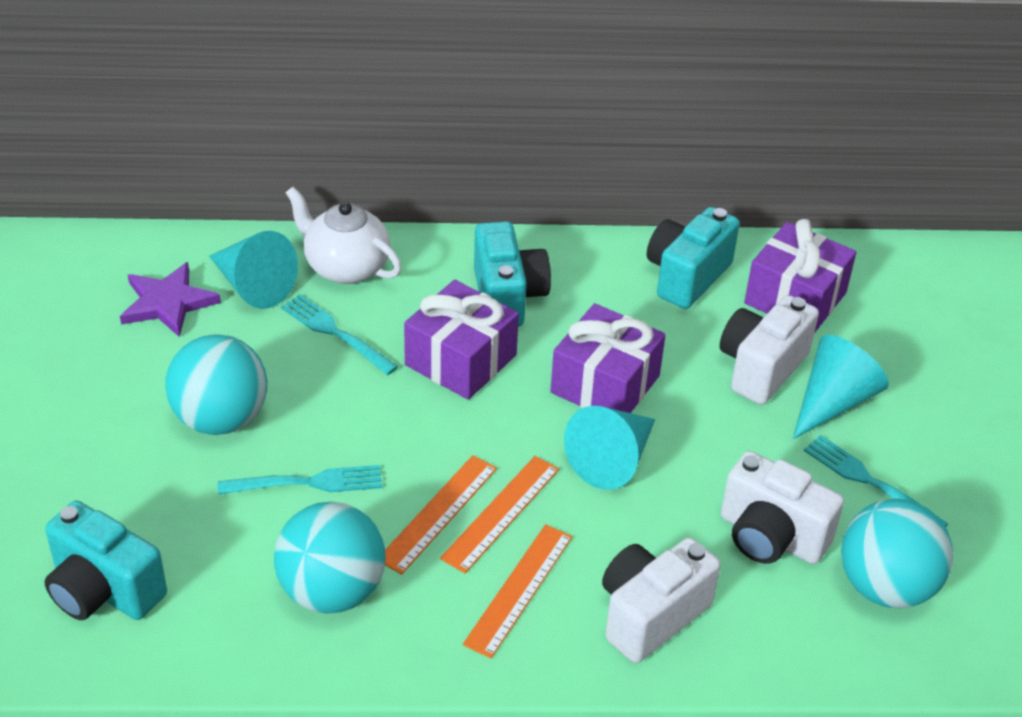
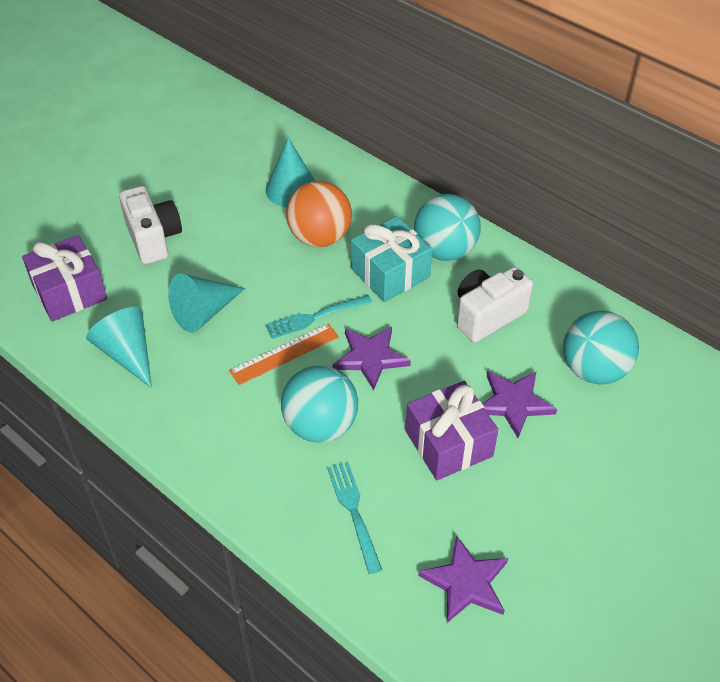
orange ball: none = 0 -> [286,181,352,247] = 1
orange ruler: [385,455,497,574] [440,456,559,573] [463,524,573,658] = 3 -> [229,323,339,385] = 1
purple gift: [404,280,519,400] [550,303,666,413] [744,219,856,332] = 3 -> [22,235,107,321] [405,381,498,480] = 2
purple star: [120,262,221,337] = 1 -> [332,327,411,390] [418,535,508,623] [483,371,557,438] = 3
turquoise camera: [44,501,167,620] [474,221,551,327] [647,207,740,309] = 3 -> none = 0
turquoise fork: [218,465,382,495] [281,294,398,375] [804,435,948,527] = 3 -> [265,295,372,339] [327,462,382,574] = 2
turquoise gift: none = 0 -> [351,216,432,302] = 1
white camera: [602,537,721,663] [720,295,819,405] [721,451,844,564] = 3 -> [119,186,182,264] [457,267,533,343] = 2
white teapot: [286,187,402,284] = 1 -> none = 0

